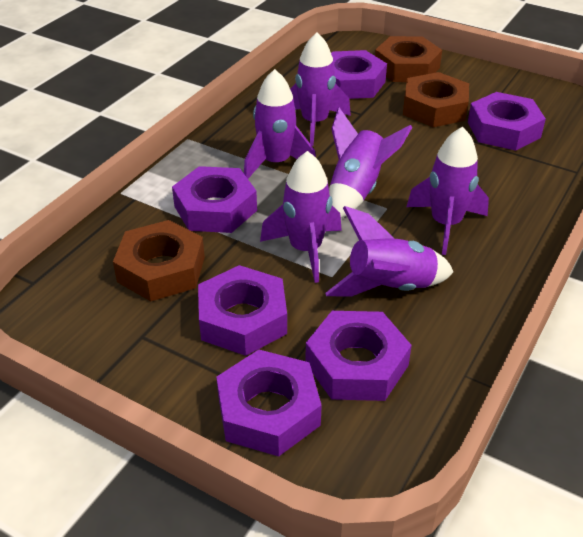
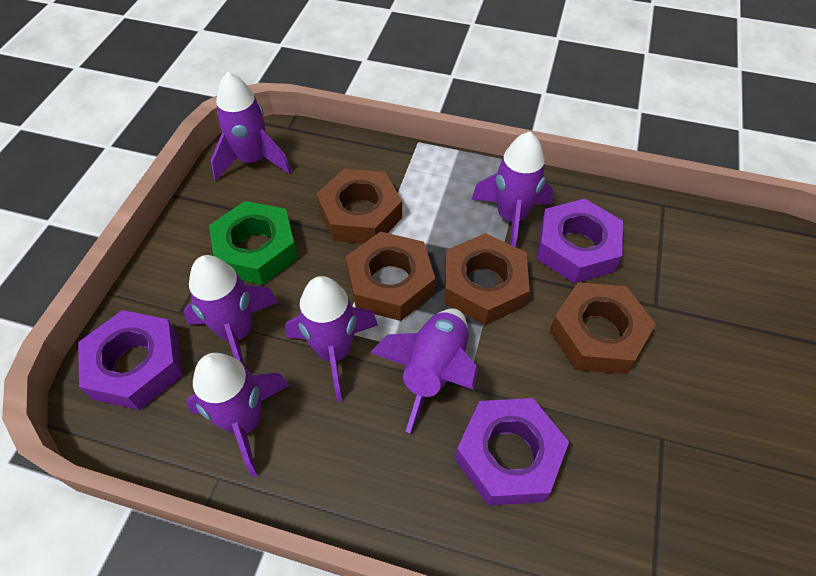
brown nut: [113,220,205,301] [375,36,442,82] [403,72,469,127] = 3 -> [316,169,402,244] [346,231,435,321] [445,233,530,325] [549,282,656,374] = 4
green nut: none = 0 -> [209,201,298,285] = 1
purple nut: [172,166,257,233] [198,265,287,356] [216,350,322,456] [305,311,412,401] [331,50,387,99] [468,92,546,151] = 6 -> [78,310,183,410] [455,398,569,506] [537,199,623,283] = 3

